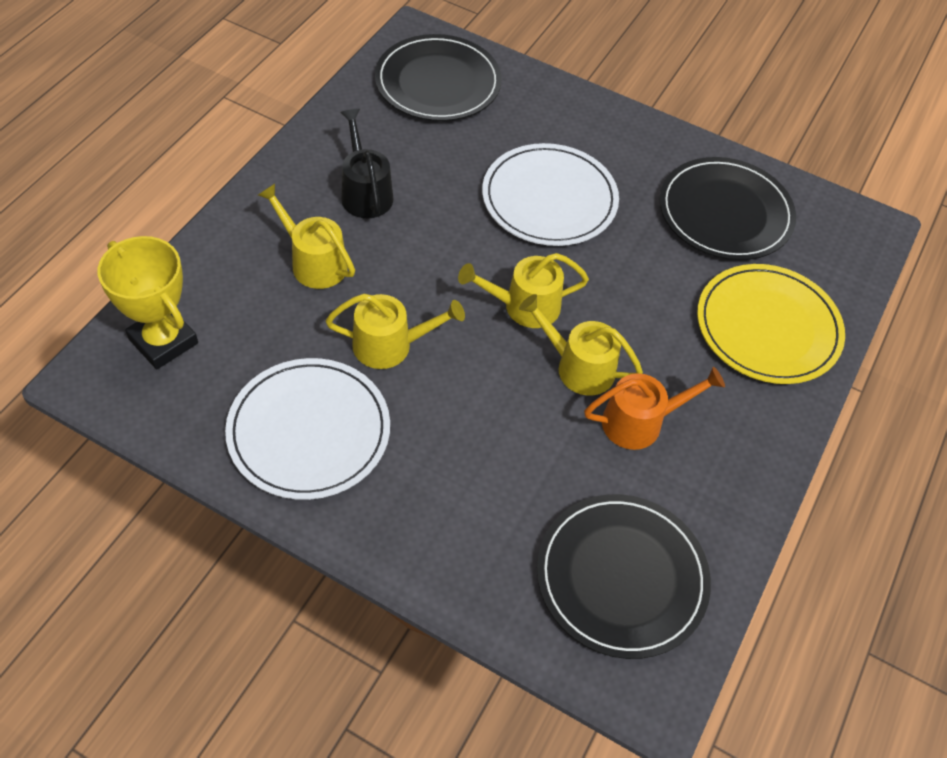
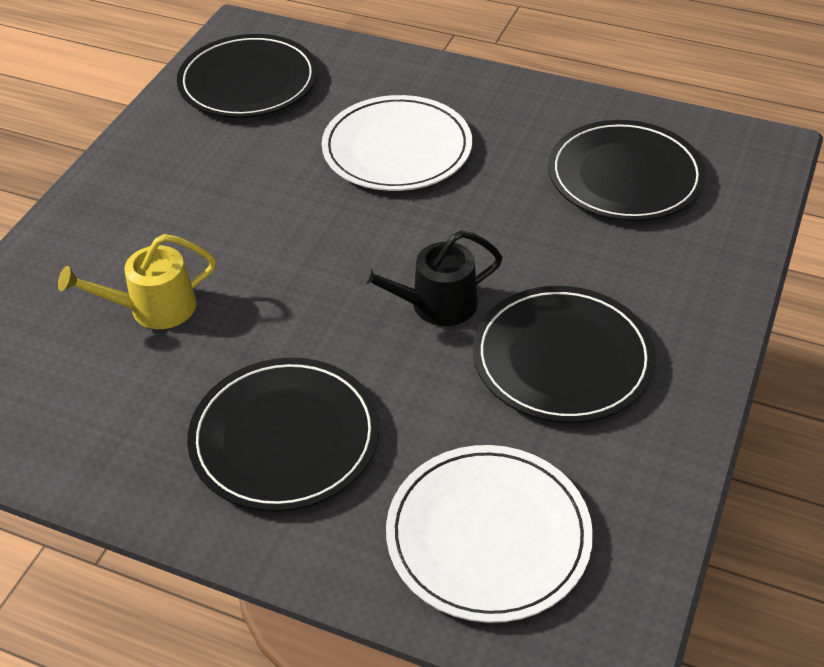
black plate: [375,34,502,121] [537,494,711,659] [660,157,796,260] = 3 -> [177,34,318,118] [187,358,379,512] [473,286,656,423] [548,120,706,221] = 4
orange watering can: [584,367,725,450] = 1 -> none = 0
yellow plate: [697,264,845,384] = 1 -> none = 0
yellow trophy: [98,236,198,369] = 1 -> none = 0
yellow watering can: [258,184,355,289] [326,294,465,369] [458,253,589,328] [519,294,643,396] = 4 -> [58,234,216,329] = 1

